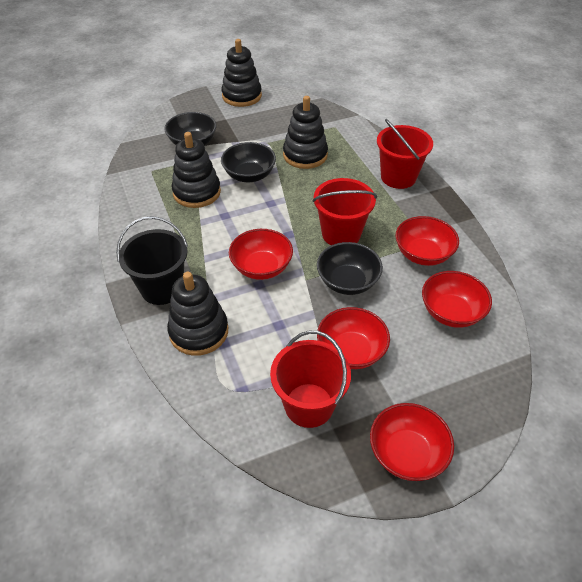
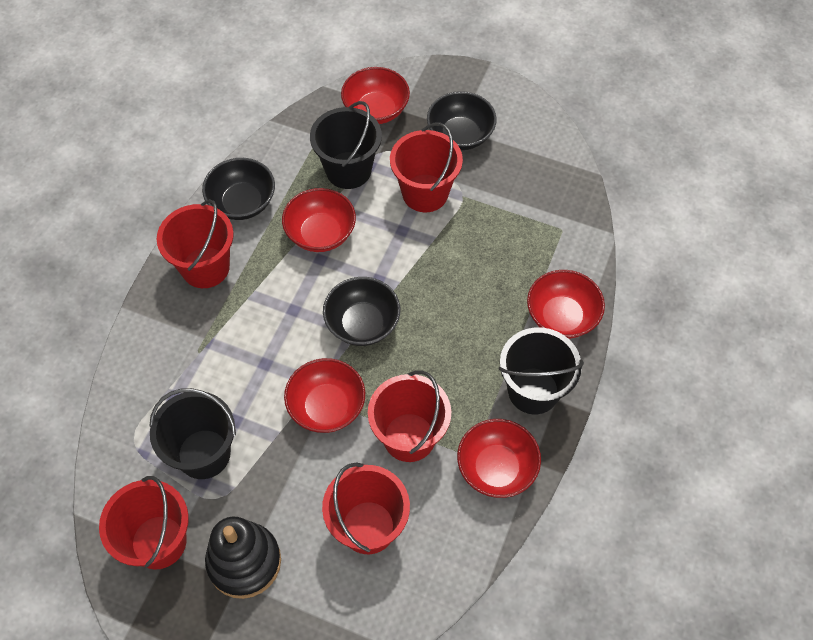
black bucket: [116,216,188,305] = 1 -> [149,388,236,479] [310,101,382,189] [499,327,584,414] = 3
black stacking toy: [167,272,228,356] [172,132,221,208] [221,39,262,107] [283,96,328,169] = 4 -> [205,517,281,599] = 1
red bucket: [270,331,351,428] [312,178,377,245] [377,119,433,189] = 3 -> [99,476,189,569] [157,199,234,288] [322,462,410,554] [368,370,451,462] [390,122,463,212] = 5

